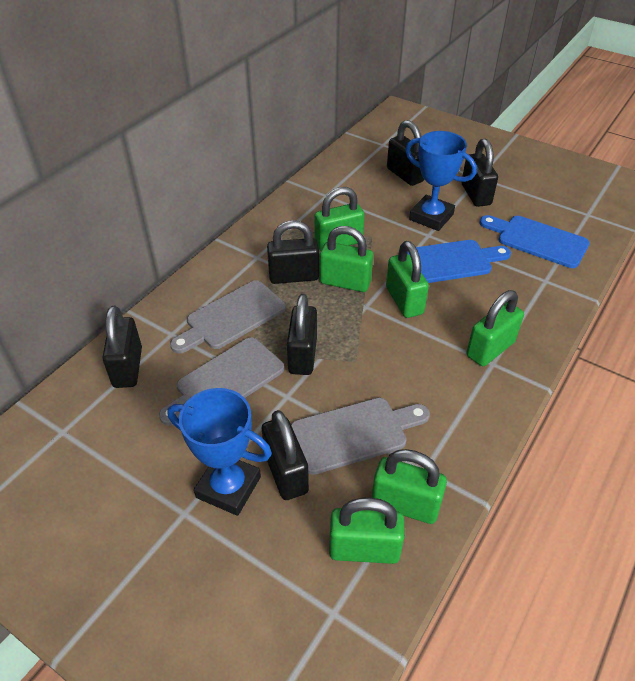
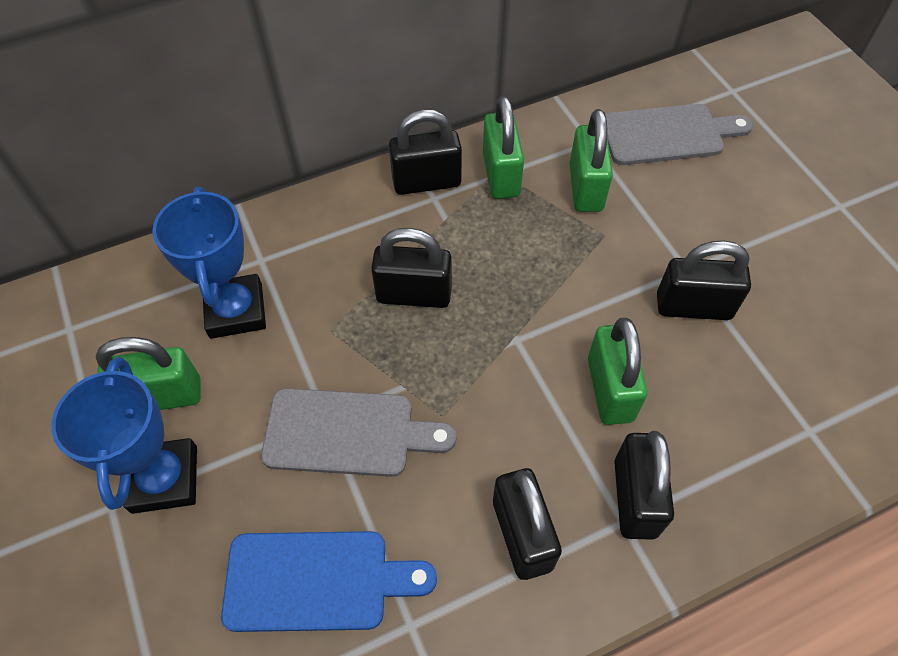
black padlock: [102,306,142,388] [262,410,309,500] [267,220,319,284] [287,294,317,375] [387,120,424,186] [462,139,498,207] = 6 -> [371,228,452,308] [389,109,462,195] [493,468,562,580] [614,431,674,540] [657,240,751,320] = 5
blue cutting board: [407,240,511,283] [480,215,590,268] = 2 -> [221,531,437,632] = 1
green padlock: [314,187,365,251] [320,226,373,292] [329,498,405,564] [372,449,447,524] [386,241,429,318] [466,290,524,366] = 6 -> [96,337,200,410] [483,96,524,199] [569,109,613,212] [588,318,648,425] = 4
grey cutting board: [159,337,284,426] [170,280,286,354] [291,398,430,475] = 3 -> [261,388,456,477] [605,104,753,165] = 2

